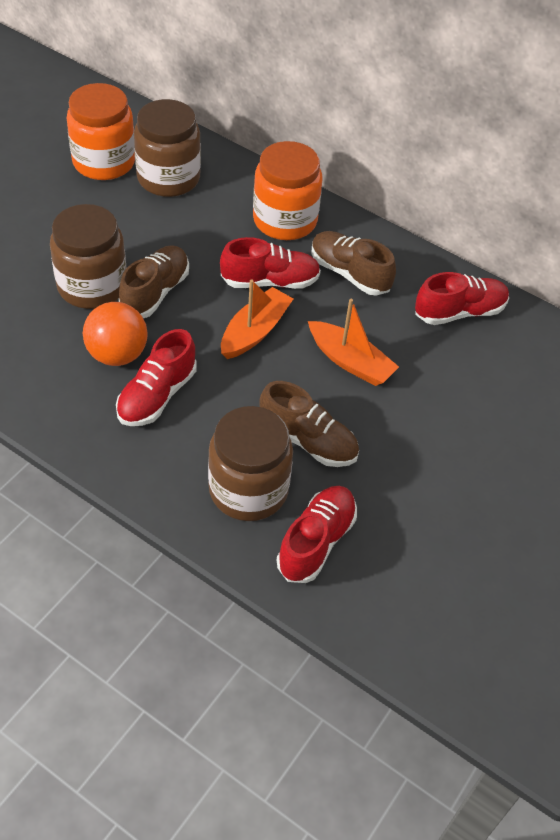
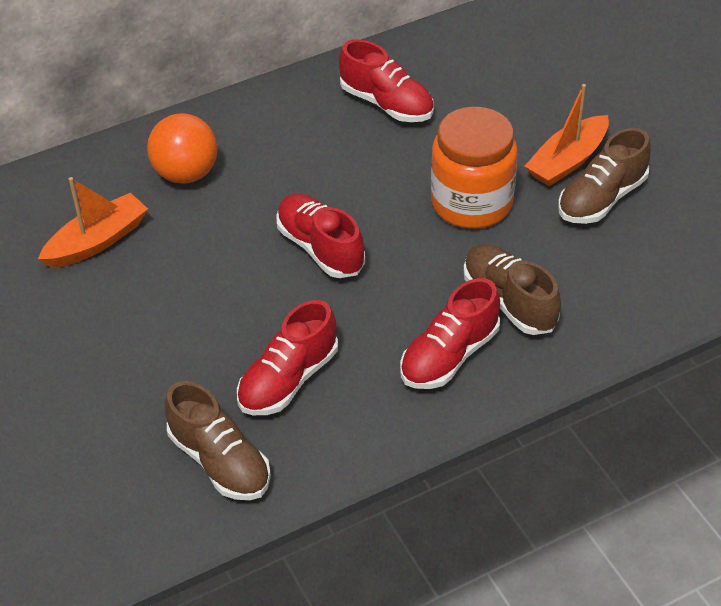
brown jar: [50,204,126,309] [134,99,201,197] [208,406,293,521] = 3 -> none = 0
orange jar: [67,83,135,180] [253,141,323,240] = 2 -> [431,106,518,229] = 1

